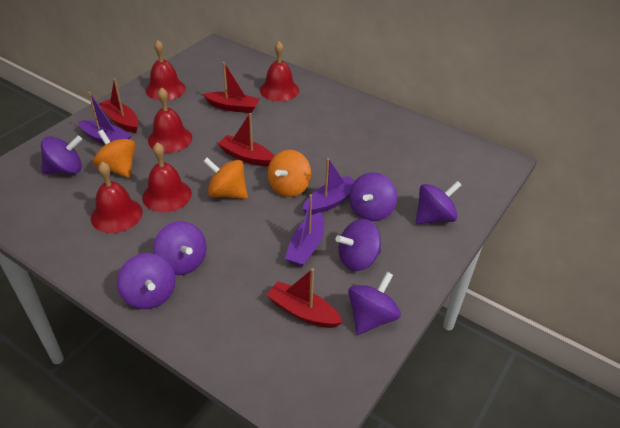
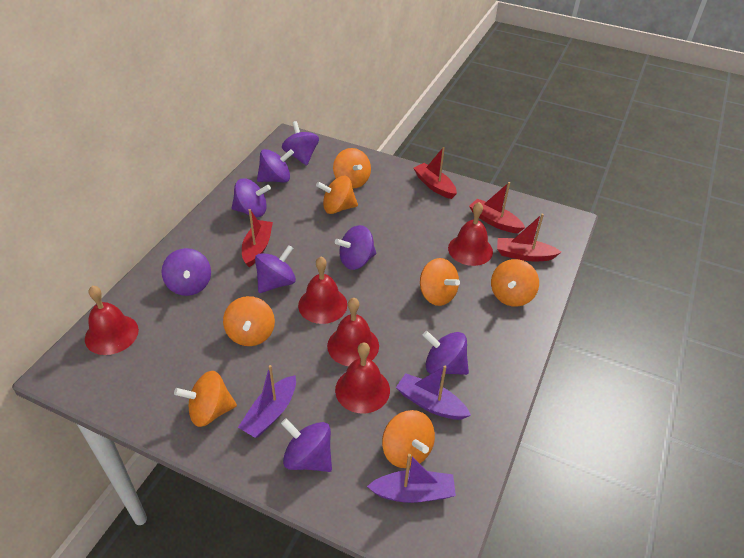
orange spinning top: [93,130,136,178] [203,158,248,199] [268,150,311,197] = 3 -> [174,371,237,427] [223,296,275,346] [316,176,358,214] [333,148,371,189] [382,410,435,468] [420,258,460,306] [491,259,539,307] = 7
purple spinning top: [41,136,82,174] [117,253,176,309] [153,221,206,275] [336,219,381,271] [348,272,401,335] [349,172,397,221] [416,181,461,224] = 7 -> [162,248,211,296] [232,178,271,217] [255,245,296,293] [257,149,294,182] [281,418,332,472] [282,121,319,166] [335,225,376,270] [423,331,469,375] = 8

